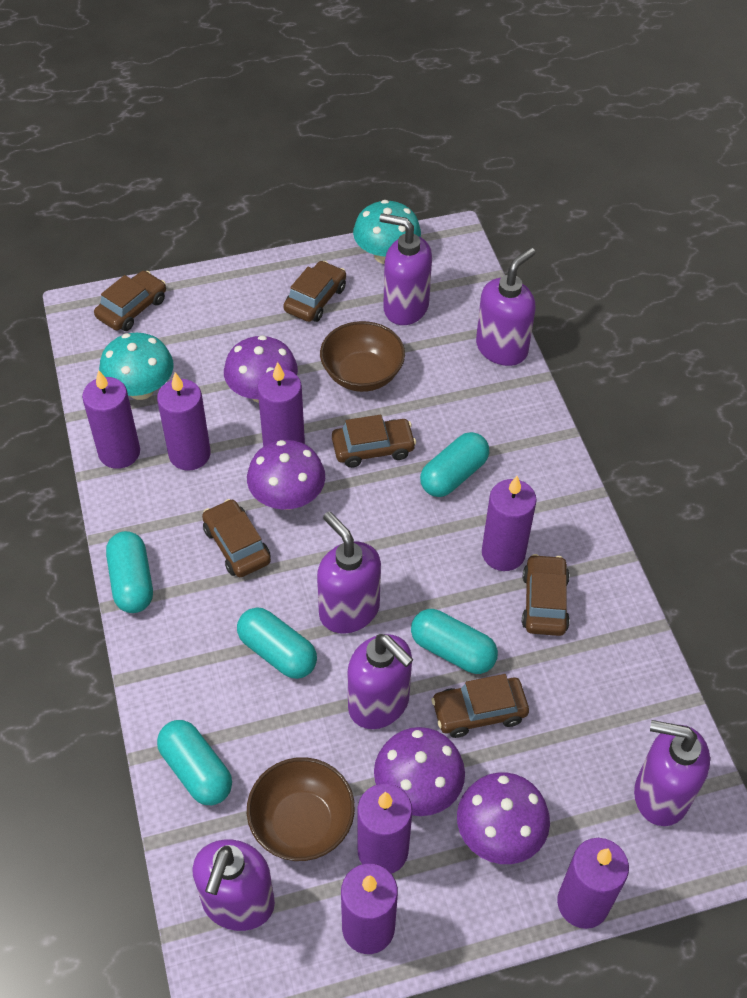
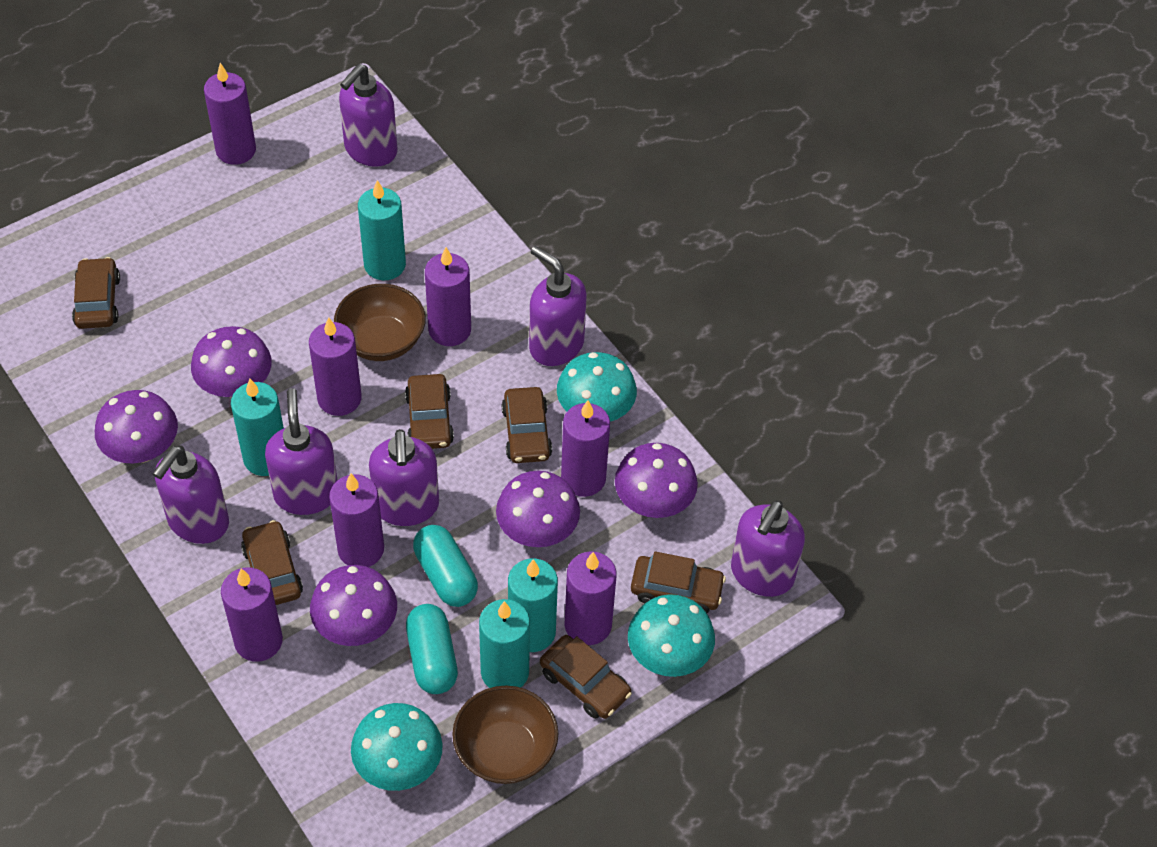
purple mushroom: [224,335,298,403] [247,440,325,510] [374,727,465,816] [457,772,550,864] = 4 -> [95,390,178,463] [191,326,272,398] [310,565,397,646] [496,471,580,547] [615,443,698,518] = 5
turquoise candle: none = 0 -> [231,379,284,476] [358,180,406,280] [479,599,530,688] [508,558,558,652] = 4
turquoise capsule: [106,531,153,613] [157,720,232,805] [237,607,317,679] [411,609,498,674] [420,432,489,497] = 5 -> [406,604,458,694] [413,525,478,607] = 2
turquoise mushroom: [99,333,174,400] [353,200,421,264] = 2 -> [351,703,443,791] [557,352,637,422] [628,594,715,677] = 3

